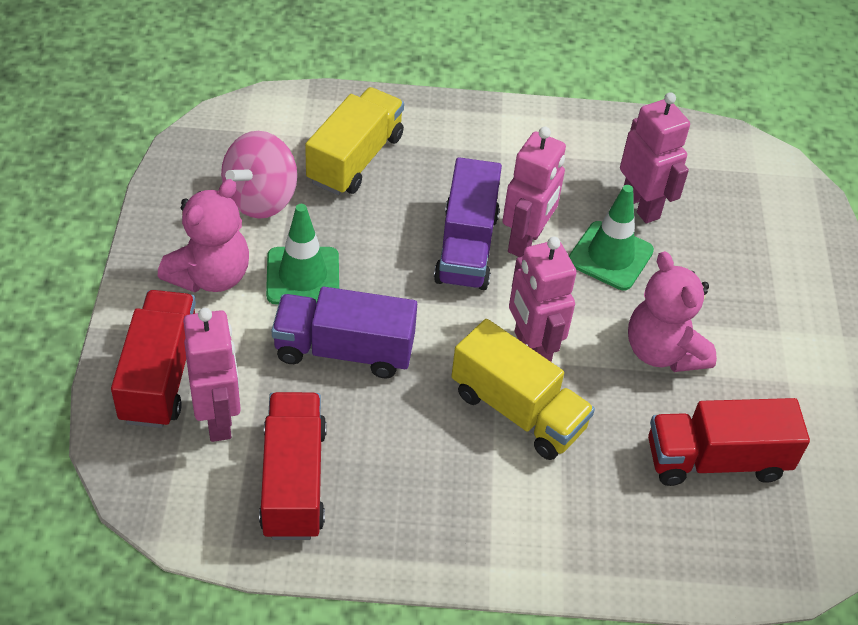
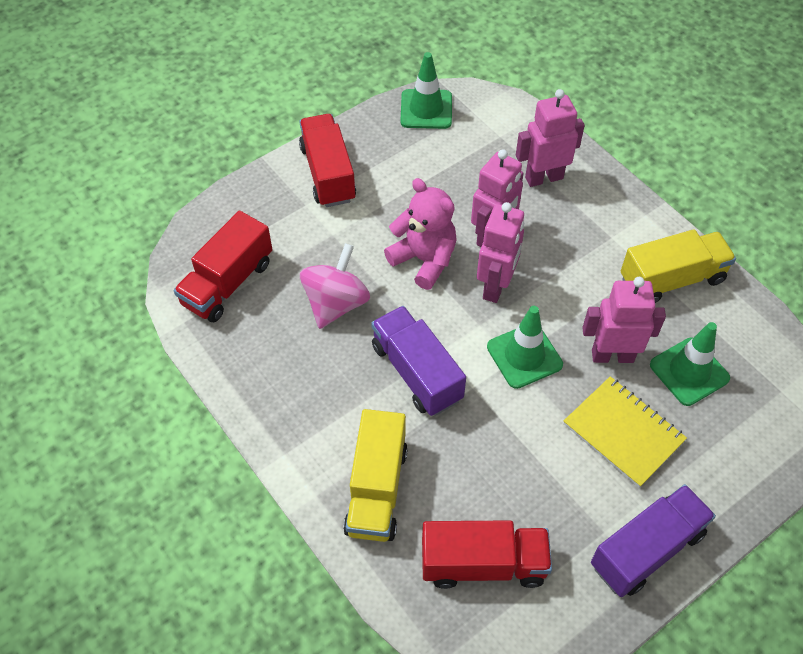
green traffic cone: [266,204,339,304] [569,185,654,290] = 2 -> [400,52,452,129] [487,306,563,389] [650,322,730,406] = 3
pink teddy bear: [158,179,249,293] [628,251,717,372] = 2 -> [384,178,457,290] = 1
yellow notebook: none = 0 -> [564,376,687,488] = 1

